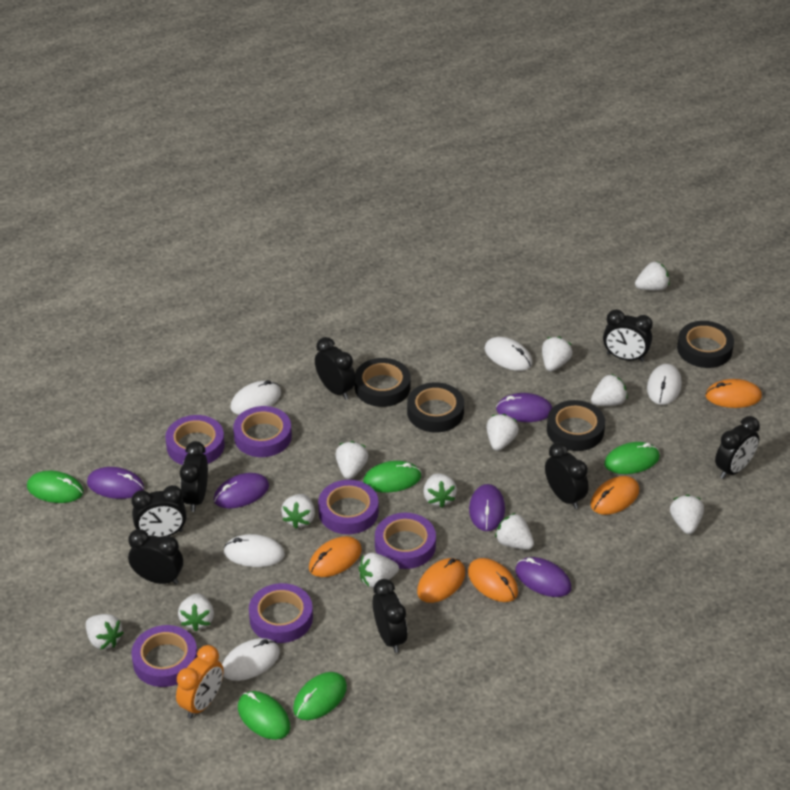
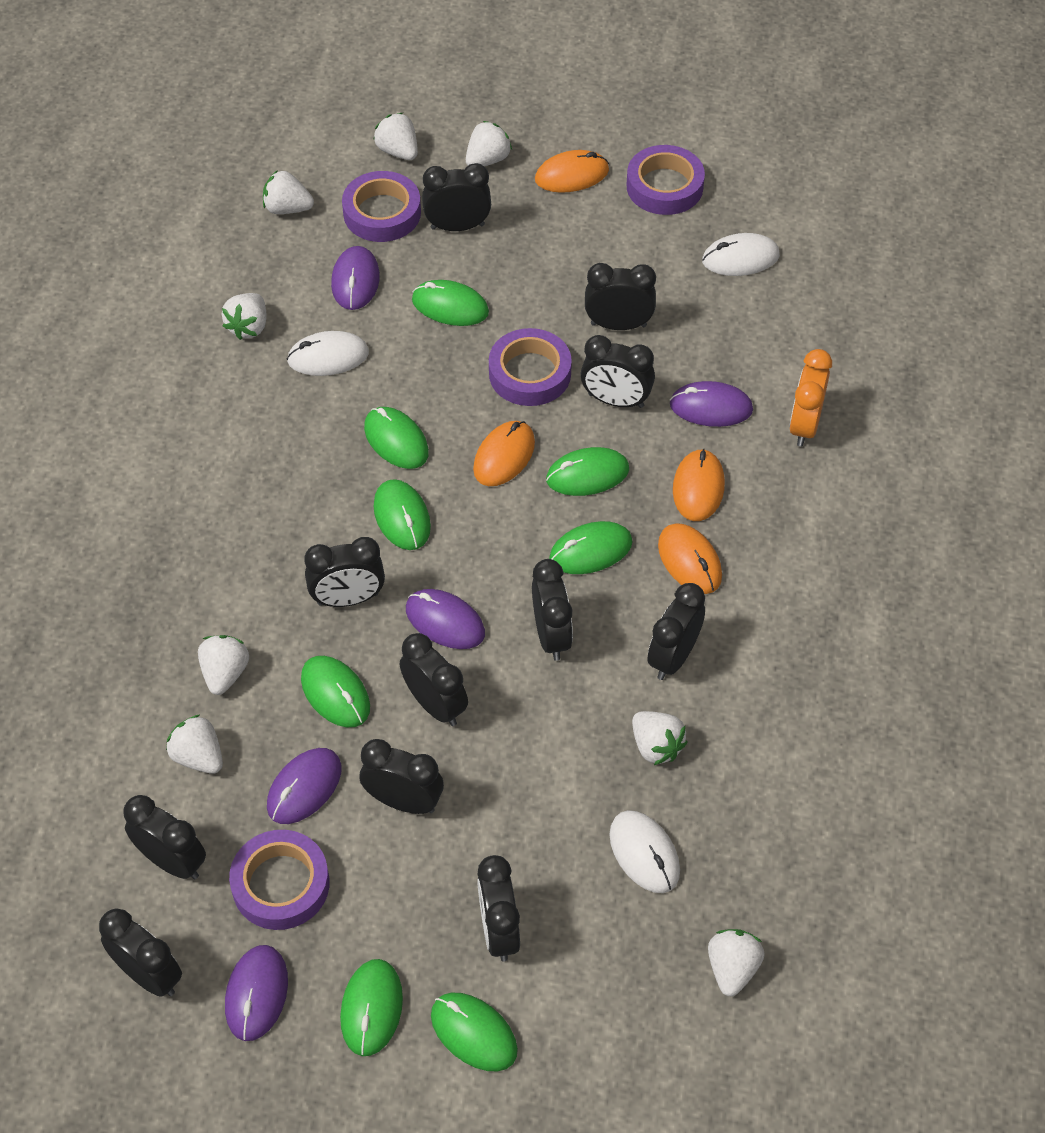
black clock: [128,529,183,585] [132,485,187,538] [180,441,208,512] [315,337,356,400] [373,579,407,653] [545,442,589,509] [603,309,653,362] [715,416,760,479] = 8 -> [99,908,182,997] [124,795,206,879] [304,537,385,607] [360,739,444,814] [400,633,468,726] [422,163,491,231] [477,855,520,962] [532,559,573,661] [581,335,655,408] [585,263,656,330] [648,583,705,680] = 11
black tape: [355,358,410,407] [407,382,464,433] [547,400,605,451] [677,321,734,368] = 4 -> none = 0
green mouse: [27,471,84,503] [238,691,290,740] [293,672,347,720] [363,461,421,492] [604,442,660,474] = 5 -> [301,656,370,727] [340,959,403,1056] [364,407,429,469] [374,479,431,550] [412,280,489,326] [431,992,518,1071] [546,447,629,496] [549,521,633,574] = 8
orange mouse: [309,536,362,577] [417,558,465,603] [468,558,518,602] [590,476,639,515] [705,379,762,408] = 5 -> [473,421,535,486] [535,150,609,193] [658,523,722,594] [673,448,725,521] = 4
purple tape: [131,625,198,687] [165,415,225,465] [233,406,292,457] [249,583,313,643] [318,480,379,534] [375,513,436,569] = 6 -> [229,830,330,930] [342,171,421,242] [489,328,572,406] [626,145,705,215] = 4
white mouse: [222,638,280,681] [224,534,285,567] [230,380,281,415] [485,337,532,371] [647,364,682,405] = 5 -> [287,331,369,376] [609,810,680,893] [702,233,780,276] = 3
white strawberry: [86,614,124,650] [178,593,214,631] [281,494,315,529] [335,441,368,479] [359,553,399,588] [423,473,457,508] [487,414,519,451] [495,513,534,550] [542,337,572,371] [591,374,628,406] [635,262,670,291] [670,495,704,534] = 12 -> [166,715,223,774] [198,635,249,695] [222,293,267,340] [263,170,314,214] [373,113,418,160] [466,121,512,166] [632,711,687,765] [708,929,765,996] = 8

